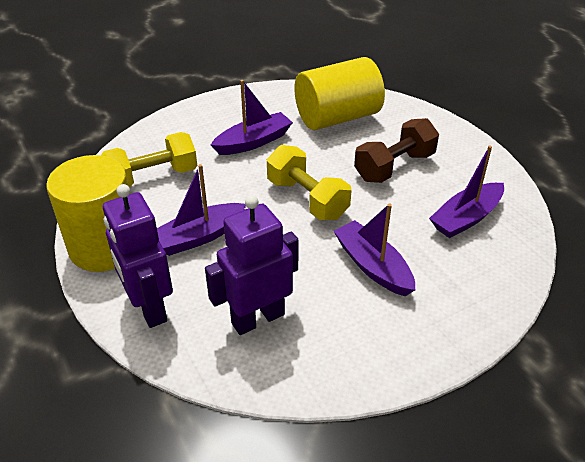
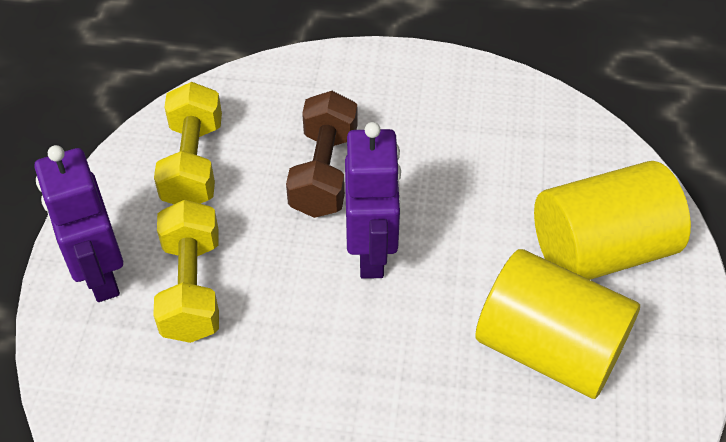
purple boat: [157,164,246,256] [211,80,293,155] [334,204,415,296] [429,146,504,238] = 4 -> none = 0

